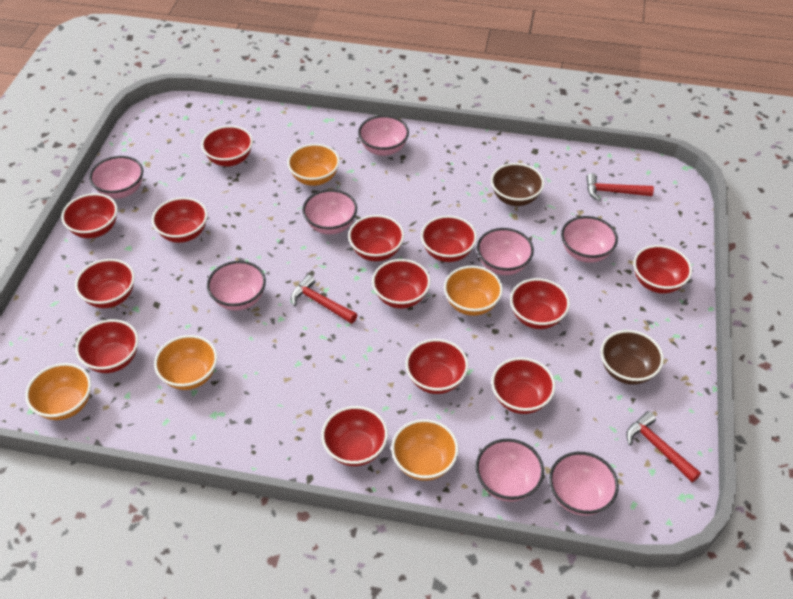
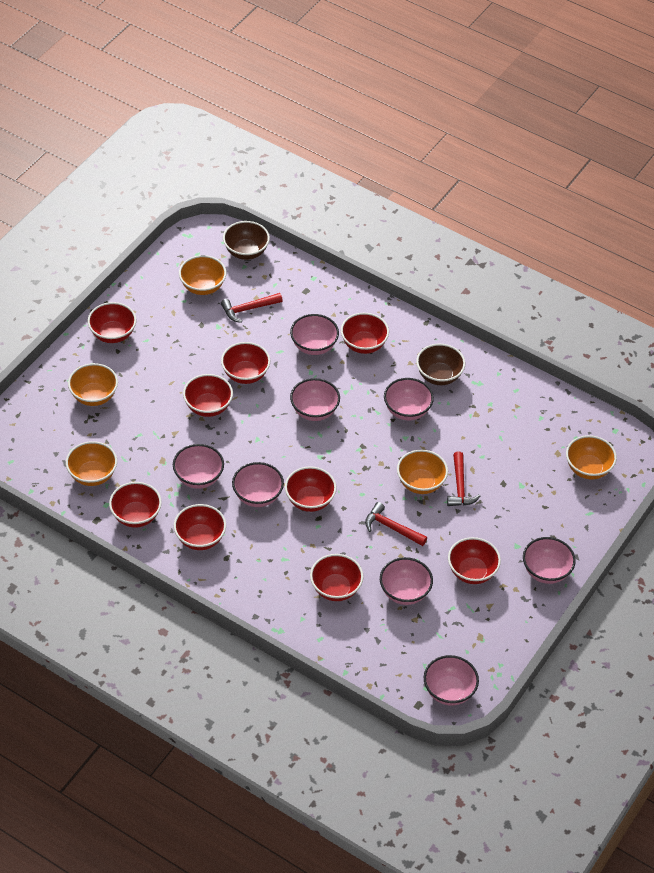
red bowl: [61,193,118,238] [75,259,135,308] [75,319,138,373] [152,197,207,243] [201,125,253,166] [321,406,388,466] [348,215,404,261] [372,259,430,309] [406,339,468,394] [421,215,477,262] [491,357,555,414] [510,278,570,329] [633,245,692,293] = 13 -> [88,302,136,343] [109,482,162,528] [174,504,226,550] [183,374,233,417] [221,342,270,384] [285,466,337,512] [310,554,364,601] [341,313,389,354] [448,537,501,584] = 9

